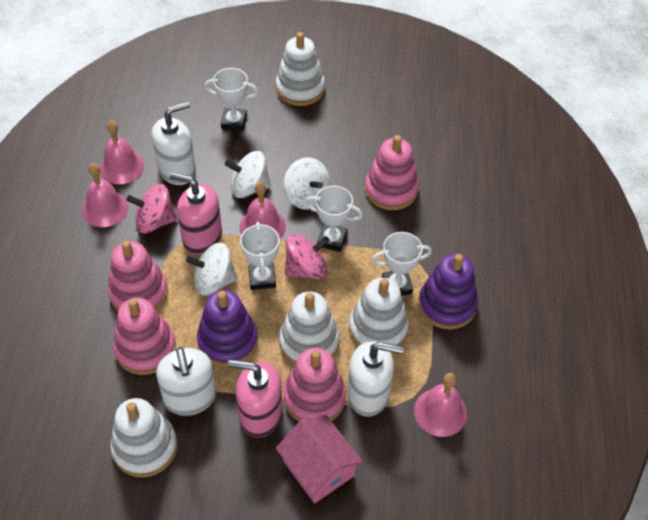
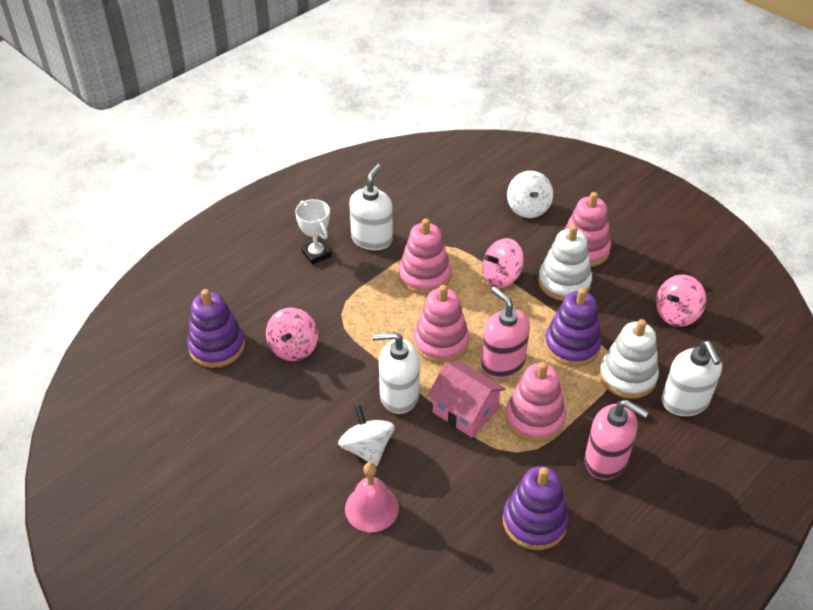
pink bell: [82,163,129,227] [100,120,144,184] [239,182,286,239] [414,373,467,437] = 4 -> [345,462,399,532] = 1
pink spinning top: [126,184,177,233] [285,234,330,279] = 2 -> [266,308,318,361] [482,238,524,288] [656,274,706,327] = 3
purple stacking toy: [197,290,258,367] [419,254,478,330] = 2 -> [187,289,245,368] [503,466,569,550] [544,288,602,366] = 3
white spinning top: [186,243,238,295] [225,151,271,198] [284,157,330,210] = 3 -> [338,405,395,467] [507,171,553,218] = 2
white stacking toy: [110,398,177,477] [276,32,325,106] [279,292,339,365] [349,278,409,347] = 4 -> [538,225,592,301] [599,319,659,399] = 2
white trophy: [204,68,258,131] [240,222,280,290] [305,186,363,252] [371,232,432,296] = 4 -> [295,199,332,265] = 1

